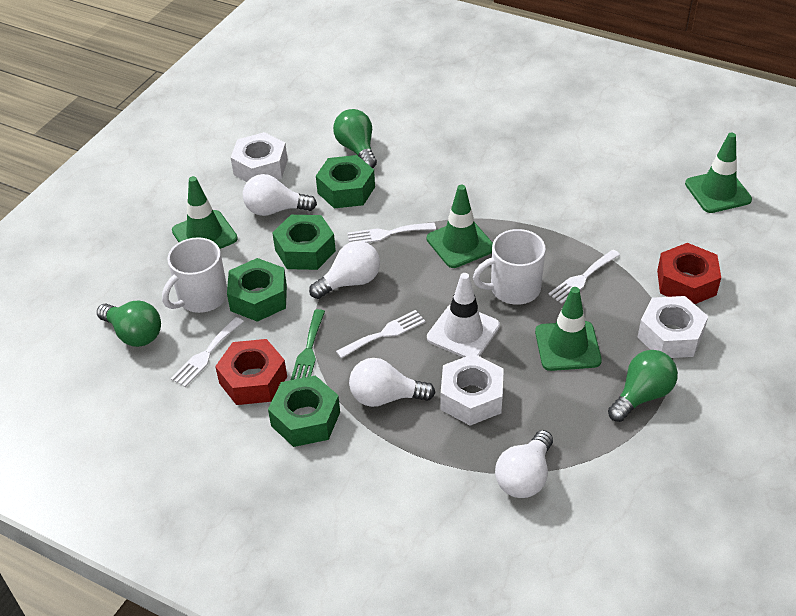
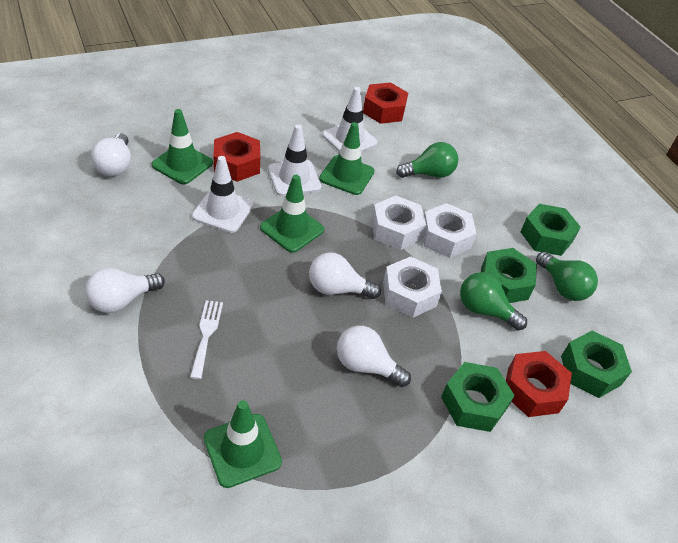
green fork: [291,309,325,380] = 1 -> none = 0
red nut: [215,339,287,405] [657,243,721,304] = 2 -> [213,132,260,182] [363,82,408,124] [506,351,572,417] = 3
white fork: [171,317,244,387] [336,310,425,359] [347,222,436,243] [548,250,620,304] = 4 -> [190,300,223,379] = 1
white mug: [162,237,227,313] [473,229,546,305] = 2 -> none = 0
white traffic cone: [427,273,500,357] = 1 -> [192,156,253,233] [268,124,321,196] [322,87,377,152] = 3

